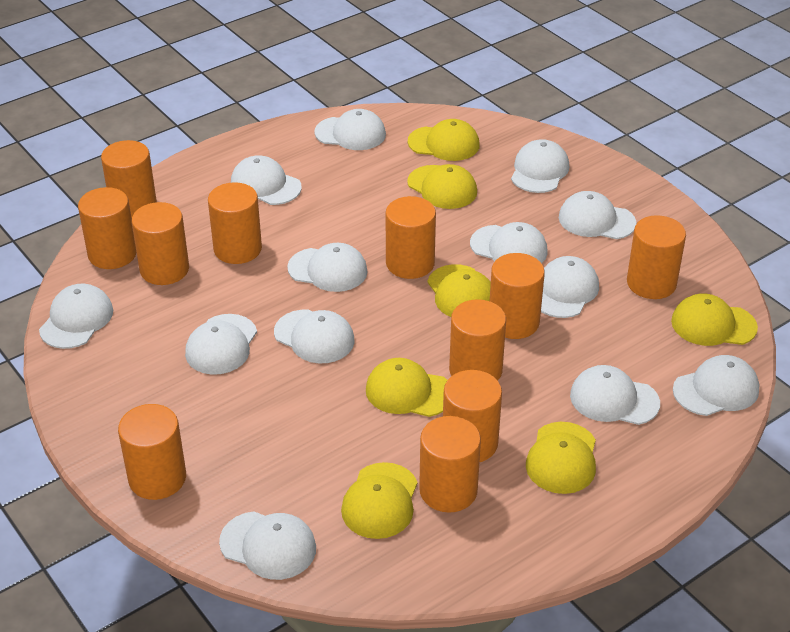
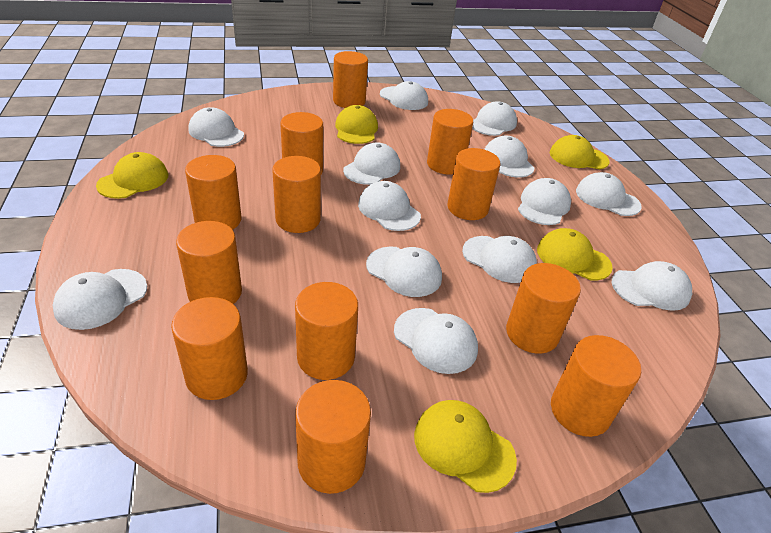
orange cylinder: [78,187,137,269] [101,140,157,218] [118,404,186,500] [132,202,189,285] [208,182,262,264] [386,196,436,279] [419,416,481,513] [443,370,502,462] [449,299,506,381] [490,253,545,339] [627,215,686,299] = 11 -> [171,297,248,400] [176,221,242,304] [185,155,241,230] [272,156,321,233] [280,112,323,174] [295,282,358,380] [295,380,371,494] [333,51,368,108] [427,109,473,175] [447,148,500,220] [506,263,581,354] [551,335,641,437] = 12
yellow cap: [341,462,417,539] [366,358,447,417] [407,164,477,209] [408,119,480,161] [427,264,491,317] [526,422,596,494] [671,293,758,346] = 7 -> [96,152,168,199] [335,105,378,144] [414,400,517,493] [537,228,613,280] [550,135,610,169] = 5

